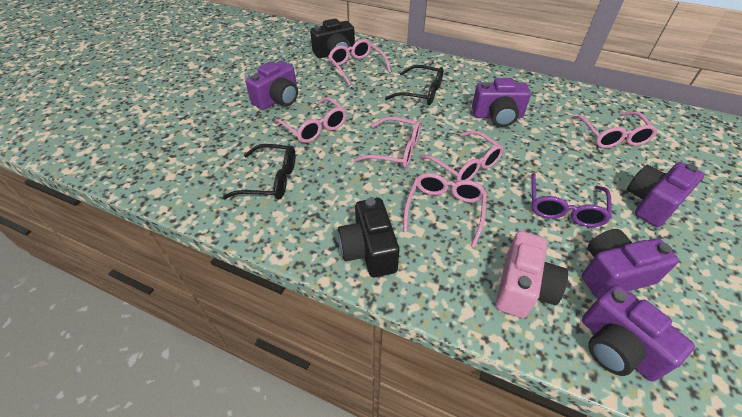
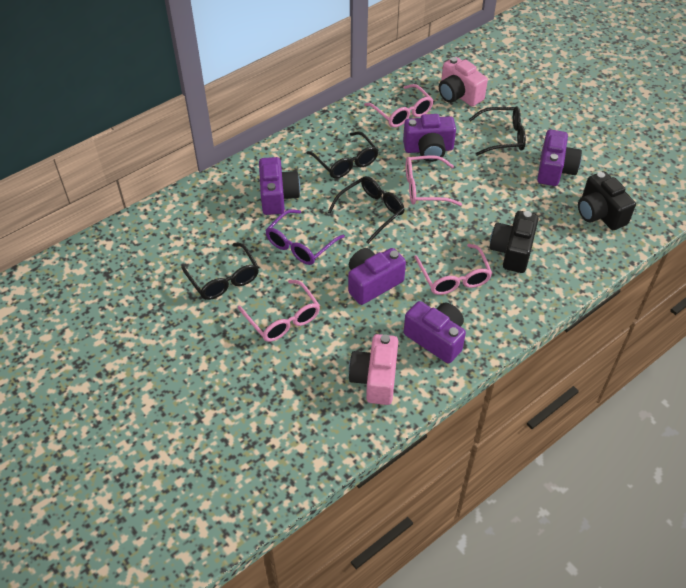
black glasses: [223,144,295,200] [385,65,443,105] = 2 -> [181,243,259,300] [307,131,378,179] [328,176,405,244] [469,106,526,156] = 4
pink camera: [496,231,568,318] = 1 -> [348,334,398,405] [439,57,488,106] = 2
pink glasses: [274,97,347,143] [328,39,391,86] [353,117,421,168] [403,173,487,248] [419,131,504,182] [572,112,657,148] = 6 -> [238,280,320,342] [364,84,434,127] [406,155,462,206] [414,244,492,295] = 4

